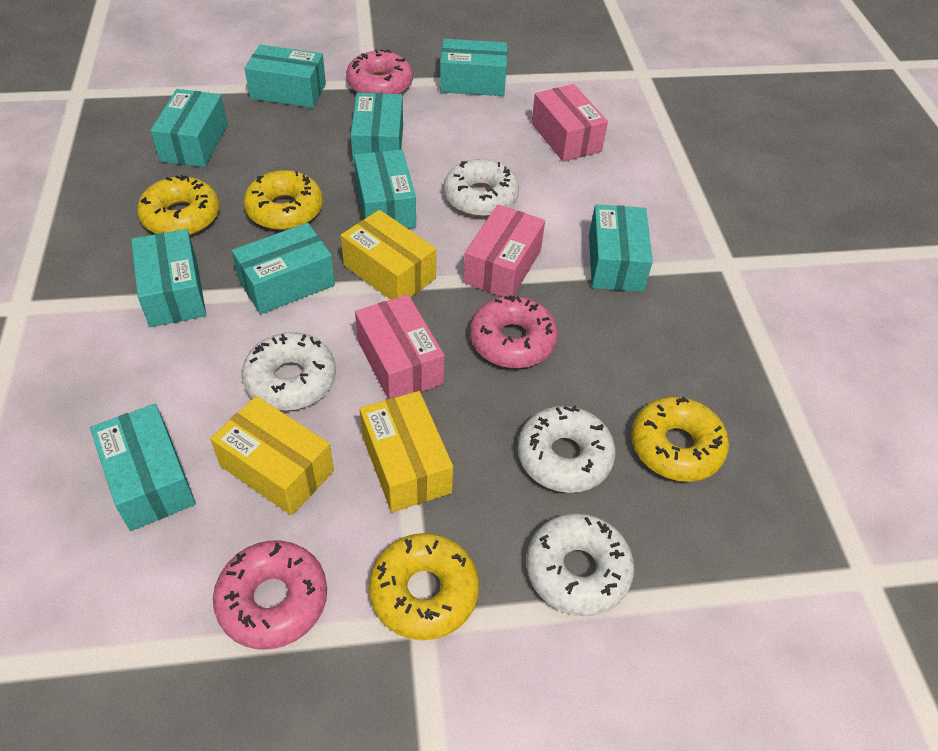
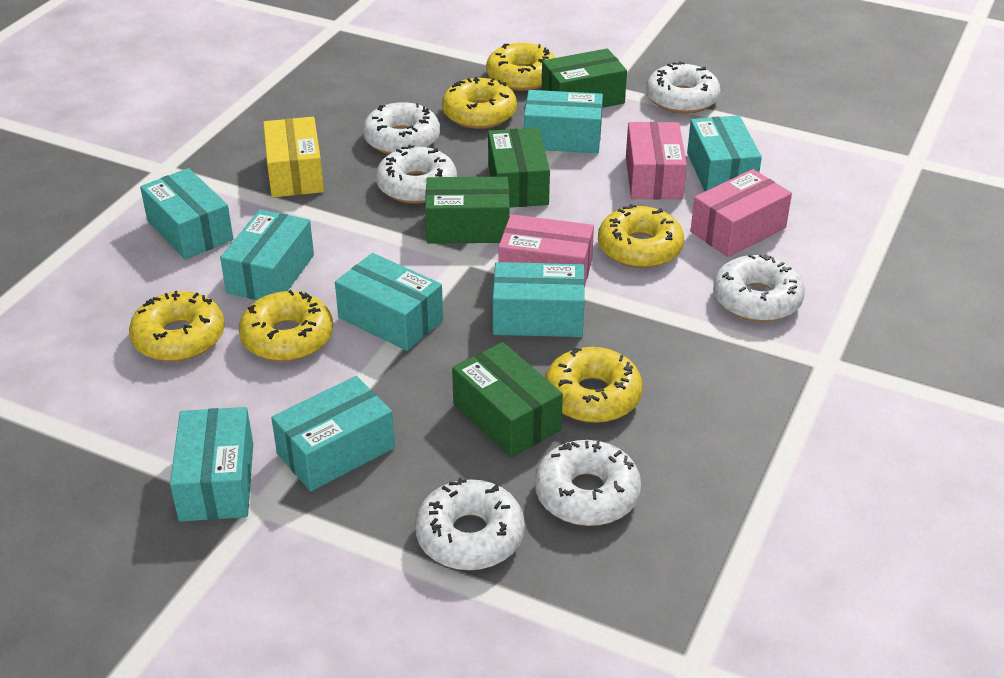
green box: none = 0 -> [425,177,509,243] [452,342,563,458] [488,128,550,208] [542,48,627,108] = 4
pink donut: [213,541,327,650] [346,49,413,94] [470,295,558,368] = 3 -> none = 0
turquoise box: [90,404,196,531] [131,229,206,327] [150,89,228,167] [232,223,335,314] [245,44,326,108] [351,93,403,166] [354,149,416,229] [440,39,507,96] [589,205,653,292] = 9 -> [140,168,233,260] [170,407,253,522] [220,209,314,300] [271,376,395,491] [335,253,443,351] [493,262,585,337] [524,90,603,153] [687,115,762,191] = 8
white donut: [242,332,336,411] [444,159,519,217] [517,405,615,493] [526,513,634,616] = 4 -> [363,102,440,154] [376,145,457,204] [415,478,525,571] [535,440,641,526] [646,61,720,114] [713,254,805,322] = 6
yellow box: [210,396,334,515] [341,210,436,300] [360,391,453,512] = 3 -> [263,117,324,197] = 1
yellow donut: [137,175,220,235] [244,170,323,230] [369,533,479,640] [631,397,729,482] = 4 -> [129,291,225,362] [239,290,333,362] [442,77,517,129] [486,43,556,91] [545,347,643,423] [598,204,684,268] = 6

